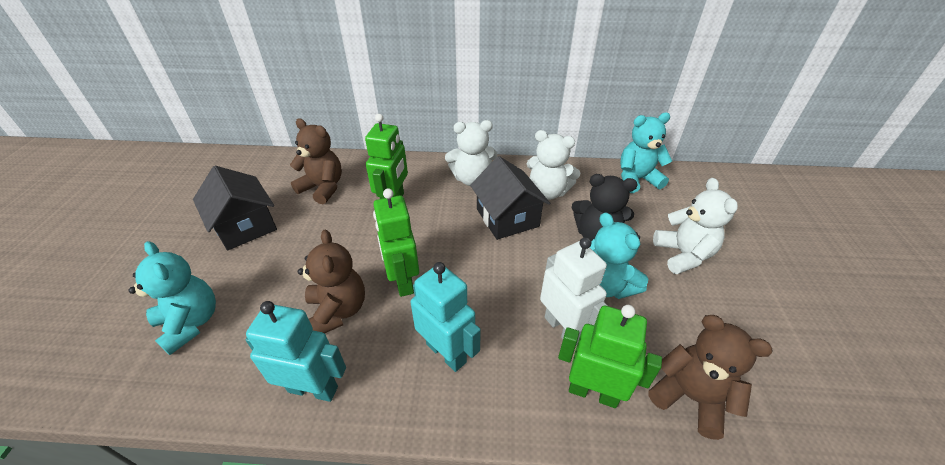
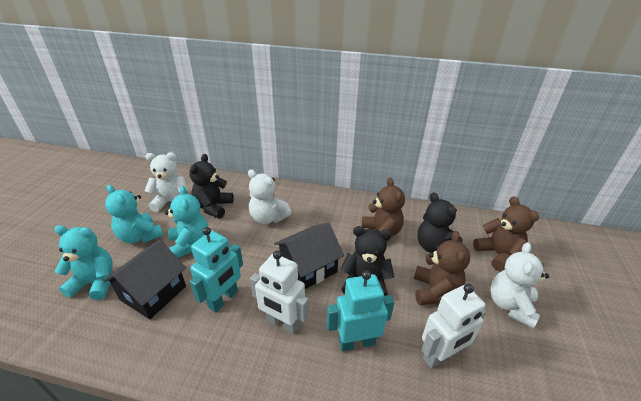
black teddy bear: [572,174,638,241] = 1 -> [189,154,234,219] [340,226,394,296] [417,192,463,253] = 3
green robot: [365,114,408,199] [373,189,419,297] [558,305,662,408] = 3 -> none = 0
white robot: [540,237,608,345] = 1 -> [250,250,309,335] [422,284,486,369] = 2

